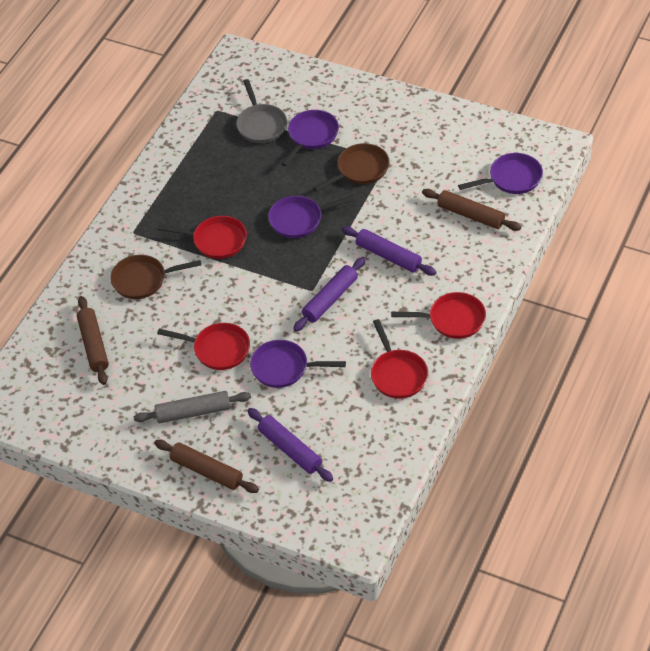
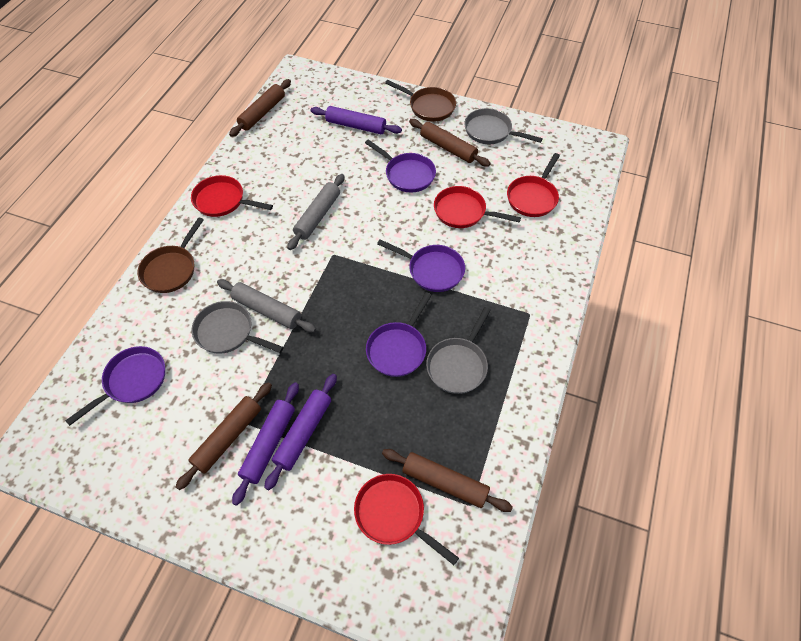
brown rolling pin: [77,296,109,385] [154,440,259,493] [422,189,521,231] = 3 -> [176,382,272,490] [229,79,291,137] [382,449,513,512] [409,119,491,167] = 4
grey pan: [236,79,287,143] = 1 -> [192,301,284,354] [426,307,491,394] [464,108,543,144] = 3
grey rolling pin: [134,391,251,423] = 1 -> [217,279,316,333] [287,174,345,250] = 2

